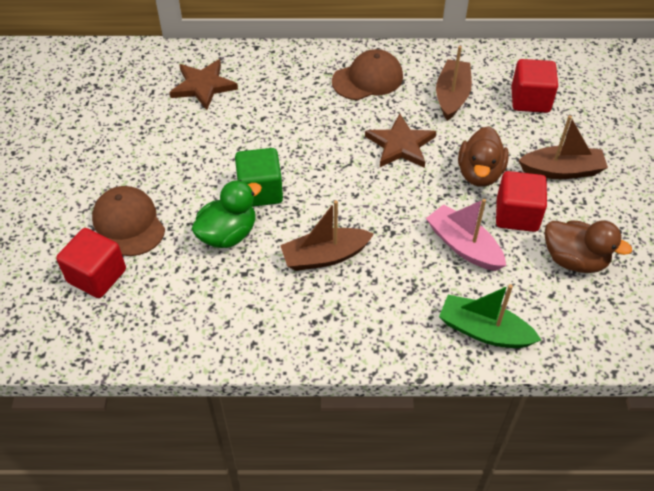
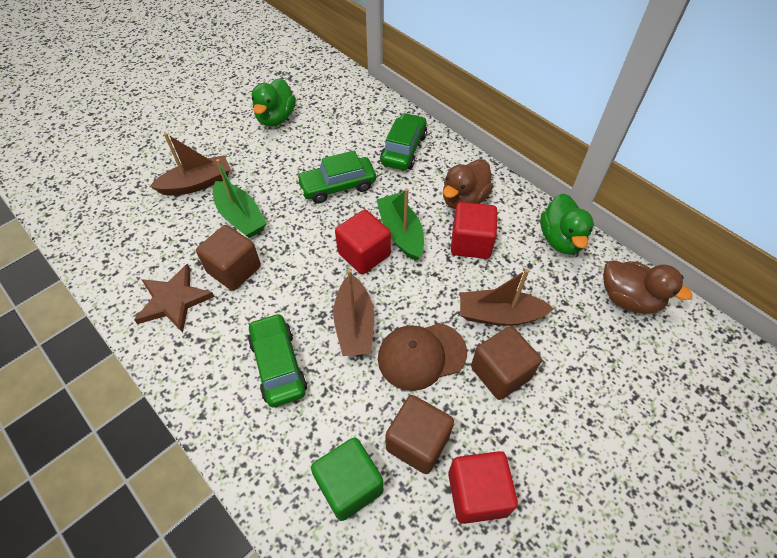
brown cap: [92,186,165,256] [332,49,403,100] = 2 -> [378,323,467,391] = 1
brown cube: none = 0 -> [196,225,261,291] [386,395,454,474] [471,326,541,400] = 3
brown star: [169,59,238,110] [365,113,436,168] = 2 -> [134,264,215,333] = 1
green boat: [439,284,541,348] = 1 -> [213,159,267,238] [377,188,424,261] = 2
green car: none = 0 -> [248,313,307,408] [296,150,376,203] [380,113,427,170] = 3
green duck: [191,180,262,248] = 1 -> [251,78,296,126] [540,193,594,255] = 2
pink boat: [426,198,506,271] = 1 -> none = 0

